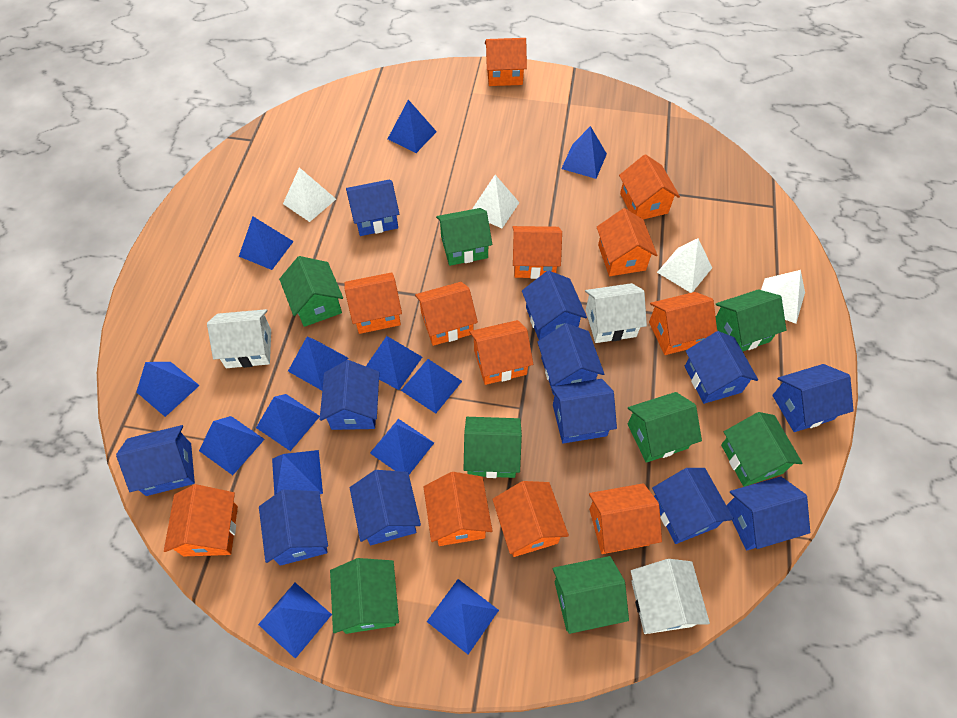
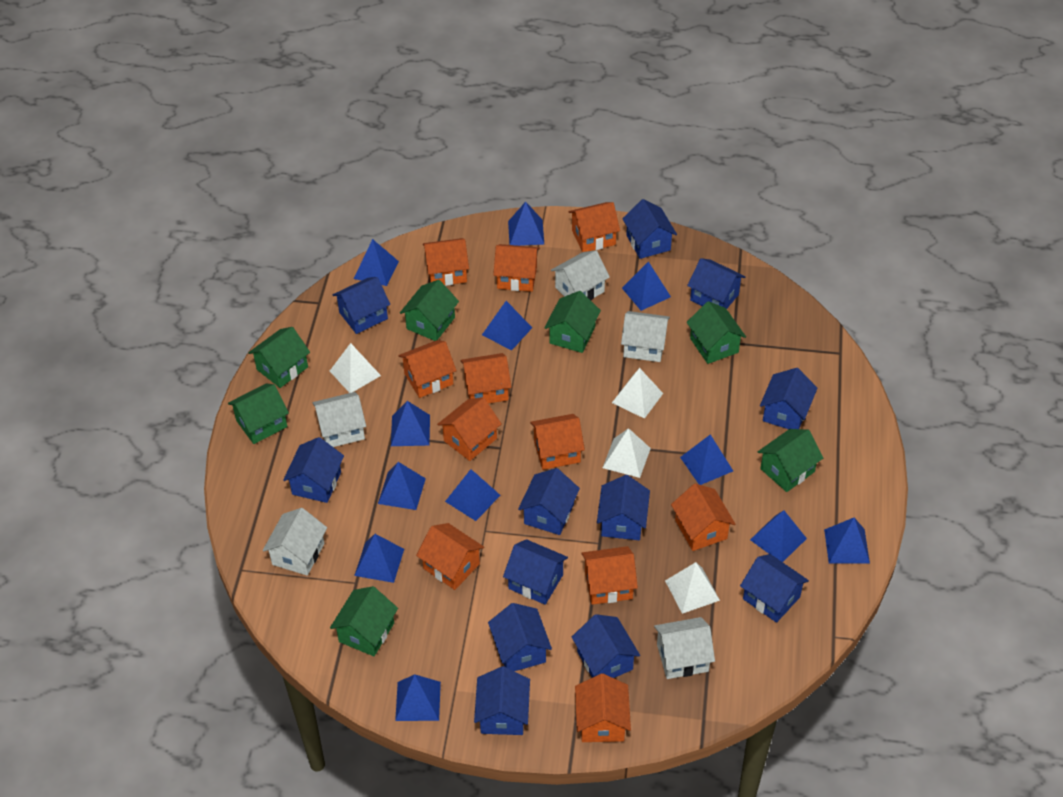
blue pyramid: [136,362,200,417] [199,416,265,475] [239,216,294,270] [256,394,320,451] [258,583,332,659] [272,450,323,495] [288,337,348,390] [366,336,422,390] [370,419,434,474] [388,100,437,153] [401,359,462,413] [427,579,499,654] [561,126,607,179] = 13 -> [354,239,399,286] [354,534,404,583] [378,462,426,510] [391,401,430,446] [395,674,441,721] [445,469,500,521] [482,301,532,351] [508,202,544,246] [622,261,671,311] [680,434,733,485] [750,510,807,562] [824,518,870,564] = 12
green house: [279,256,343,327] [330,558,399,634] [436,208,492,266] [464,417,522,478] [553,556,629,634] [628,392,702,463] [716,289,786,351] [721,412,802,487] = 8 -> [228,384,289,444] [248,327,310,388] [330,586,398,656] [400,280,459,341] [544,291,601,353] [687,301,746,364] [758,429,823,492] = 7
orange house: [164,484,238,556] [345,272,402,334] [415,282,478,346] [424,472,492,546] [470,320,533,385] [485,38,527,86] [492,481,569,557] [512,226,562,279] [589,483,662,554] [597,208,657,276] [619,154,680,219] [649,292,717,355] = 12 -> [398,340,457,398] [416,523,484,590] [423,238,469,286] [437,398,501,461] [460,353,511,404] [493,244,540,292] [530,414,585,470] [569,202,620,252] [575,674,631,742] [582,546,638,605] [671,483,735,551] = 11
white house: [207,309,271,368] [585,283,647,343] [631,559,710,634] = 3 -> [263,508,327,576] [313,392,366,447] [551,250,610,300] [621,311,670,362] [654,617,715,679] = 5

